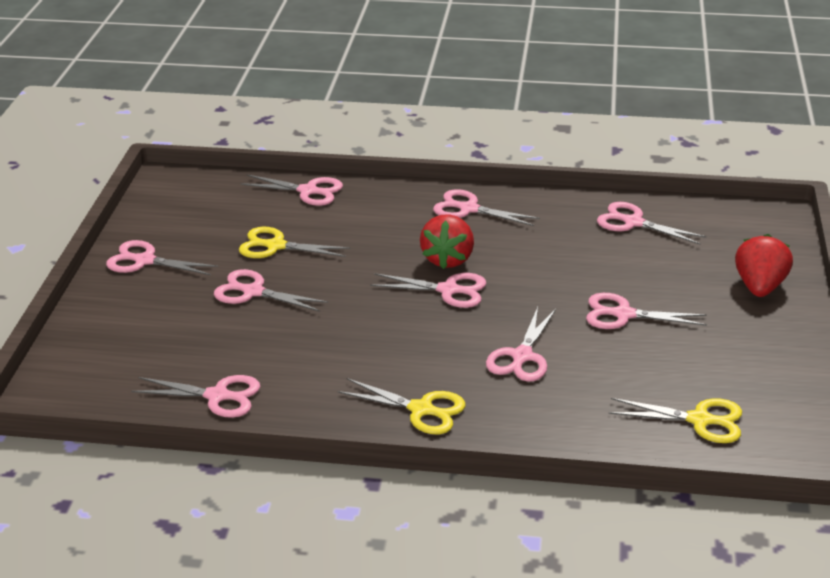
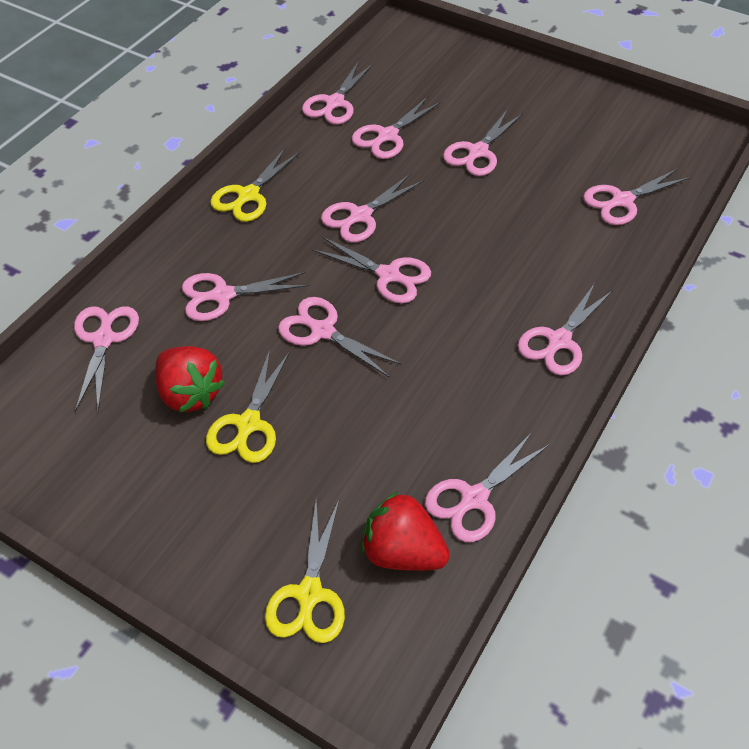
pink scissors: [106,240,218,275] [131,375,260,418] [214,269,328,312] [240,174,343,206] [370,273,486,308] [433,189,540,226] [486,307,556,382] [586,293,707,329] [597,202,707,244] = 9 -> [74,306,139,412] [182,272,309,321] [278,297,402,378] [302,61,373,124] [312,237,431,304] [321,173,424,243] [352,97,441,159] [425,432,550,542] [443,109,523,176] [518,283,613,376] [583,168,690,225] = 11

